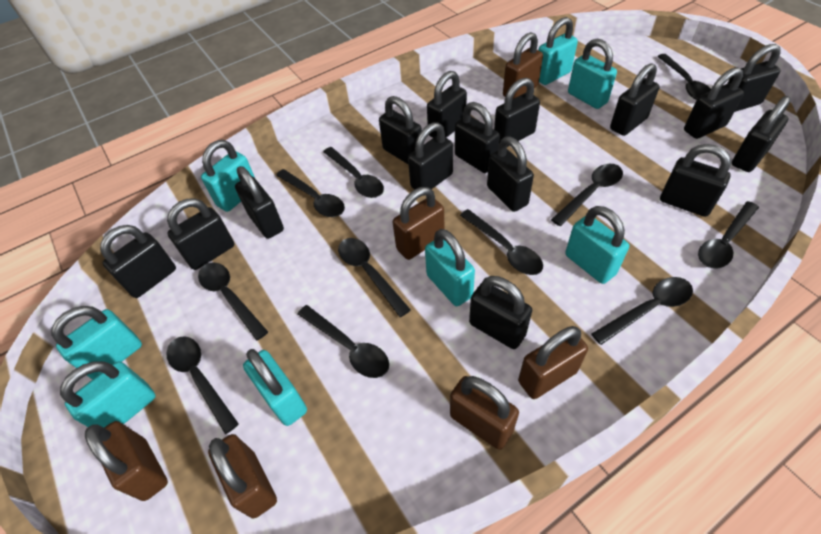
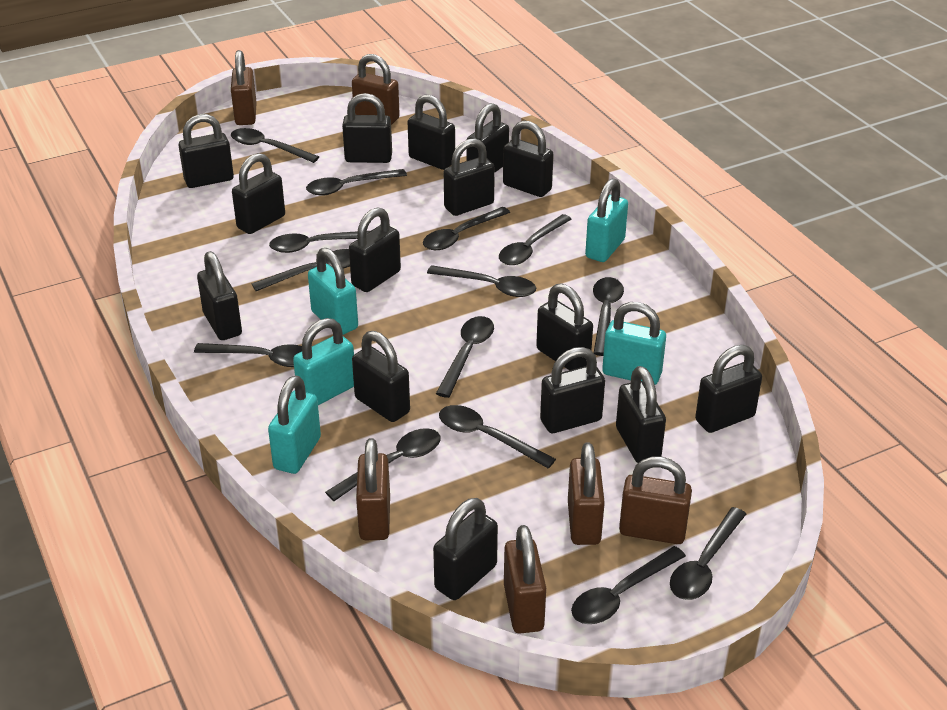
black spoon: [166,336,239,434] [198,262,268,340] [276,169,345,217] [298,305,389,378] [323,147,384,198] [338,238,411,317] [460,209,543,275] [551,164,623,226] [591,277,693,345] [657,54,711,100] [698,201,759,269] = 11 -> [194,343,302,367] [231,128,319,163] [252,249,350,291] [269,231,370,253] [306,169,407,196] [325,428,441,501] [423,207,510,250] [427,265,536,297] [436,316,494,398] [439,405,556,469] [499,214,572,265] [571,546,686,624] [593,277,624,356] [670,507,746,600] = 14
turquoise padlock: [51,306,142,379] [60,361,156,427] [201,140,255,212] [243,349,307,426] [425,229,475,306] [538,17,578,85] [565,206,629,284] [568,39,617,109] = 8 -> [268,376,321,474] [293,318,354,405] [308,248,358,335] [585,178,628,262] [602,302,666,385] = 5

